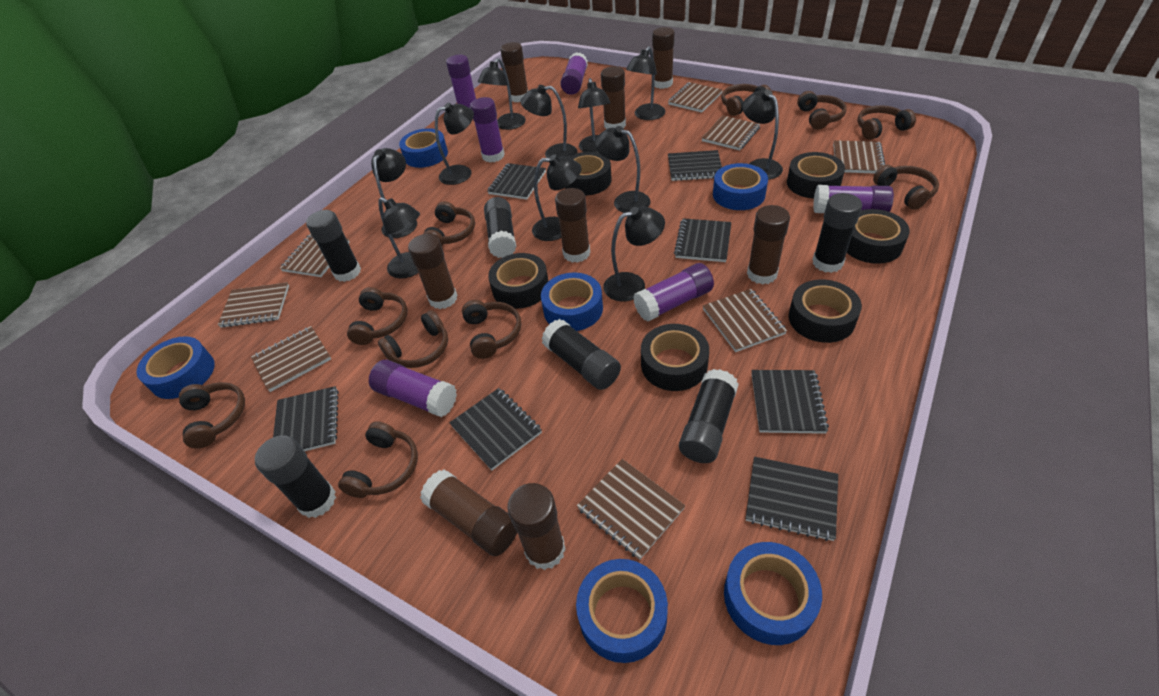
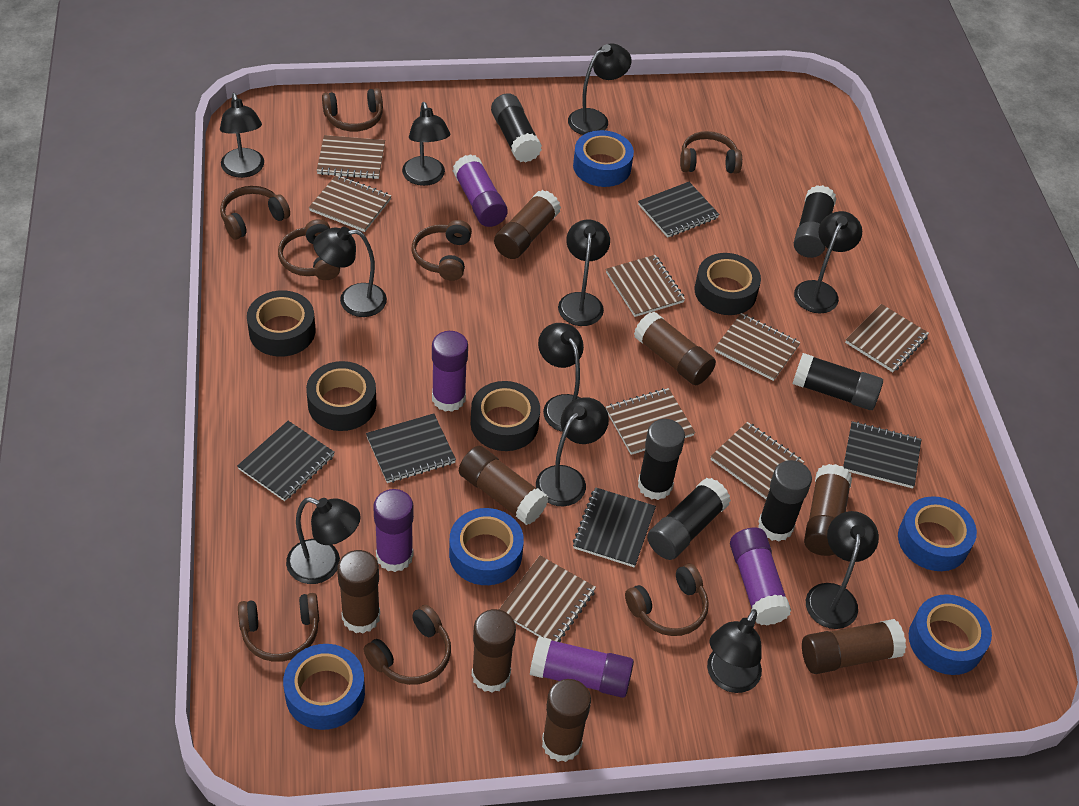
black notebook: [273,386,339,451] [449,388,542,470] [487,163,546,200] [668,150,722,181] [674,218,731,262] [746,457,838,541] [751,370,829,434] = 7 -> [237,421,335,501] [366,413,456,483] [573,487,656,567] [638,182,720,238] [843,421,921,488] = 5
black tape: [488,253,548,309] [565,152,612,195] [641,324,709,391] [787,152,845,199] [789,280,862,343] [847,209,910,264] = 6 -> [247,290,315,357] [306,361,377,431] [471,381,540,451] [695,253,761,315] = 4
blue tape: [136,336,215,399] [399,128,448,168] [541,273,603,331] [576,559,668,663] [713,163,768,210] [724,542,822,645] = 6 -> [283,644,365,730] [449,508,524,585] [573,130,634,187] [898,496,977,571] [909,594,992,675] = 5
brown headphones: [179,382,245,449] [338,421,418,498] [347,287,408,345] [378,310,448,368] [423,201,475,246] [462,300,521,359] [721,84,771,116] [797,91,847,130] [857,105,916,140] [873,165,939,210] = 10 -> [220,186,290,239] [238,593,319,662] [278,219,340,280] [322,88,383,132] [363,605,451,685] [411,220,472,281] [625,564,709,636] [680,131,742,174] = 8
purple glue stick: [369,360,457,417] [446,55,476,108] [470,97,505,162] [560,52,588,95] [633,263,714,322] [813,185,894,213] = 6 -> [373,489,414,572] [432,331,468,412] [453,154,508,227] [530,636,634,698] [730,528,791,625] = 5

